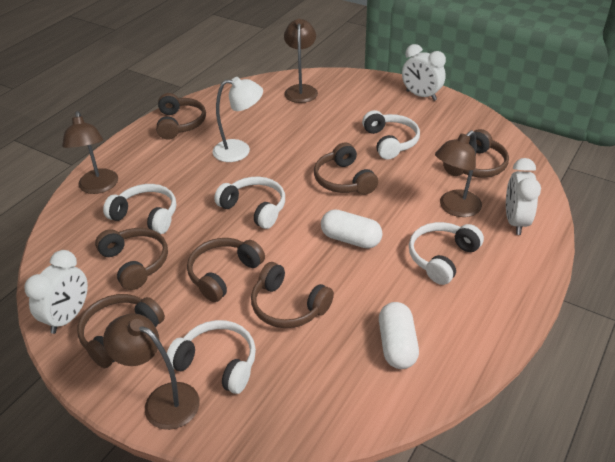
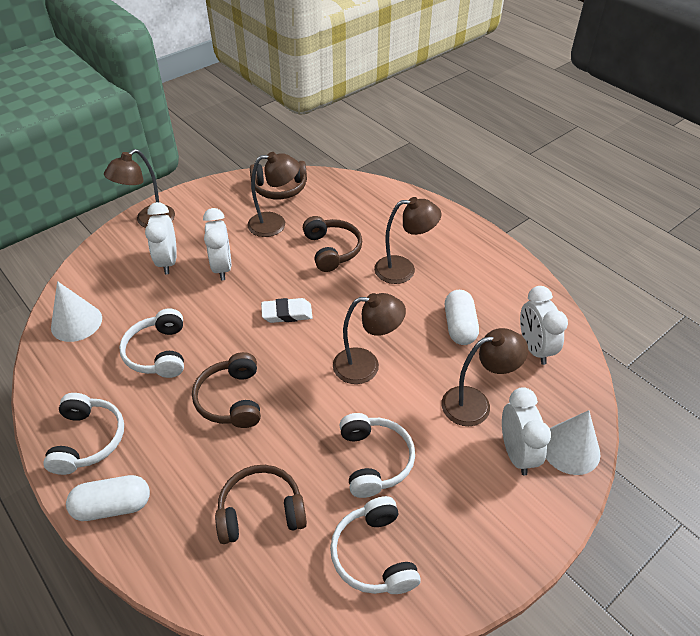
brown headphones: [77,294,165,368] [95,228,168,290] [156,93,206,140] [187,238,265,302] [251,262,334,328] [314,142,378,195] [443,129,509,178] = 7 -> [192,352,261,428] [215,465,307,544] [250,161,307,199] [303,216,362,272] = 4
brown lamp: [62,111,118,194] [103,313,200,430] [284,19,318,103] [435,131,482,217] = 4 -> [104,149,175,228] [248,152,300,237] [333,293,406,384] [374,197,441,284] [442,328,528,426] = 5
white clock: [24,250,88,334] [402,44,446,101] [506,158,541,235] = 3 -> [145,202,177,274] [203,208,232,281] [502,387,551,475] [520,286,568,365] = 4
white cone: none = 0 -> [51,281,102,342] [546,410,600,475] = 2
white eraser: none = 0 -> [261,298,313,323] = 1
white headphones: [103,184,176,234] [167,320,256,394] [214,177,285,229] [362,110,420,159] [409,222,484,285] = 5 -> [43,393,124,475] [119,309,184,378] [330,496,421,594] [339,413,415,498] = 4
white lamp: [212,77,263,162] = 1 -> none = 0

